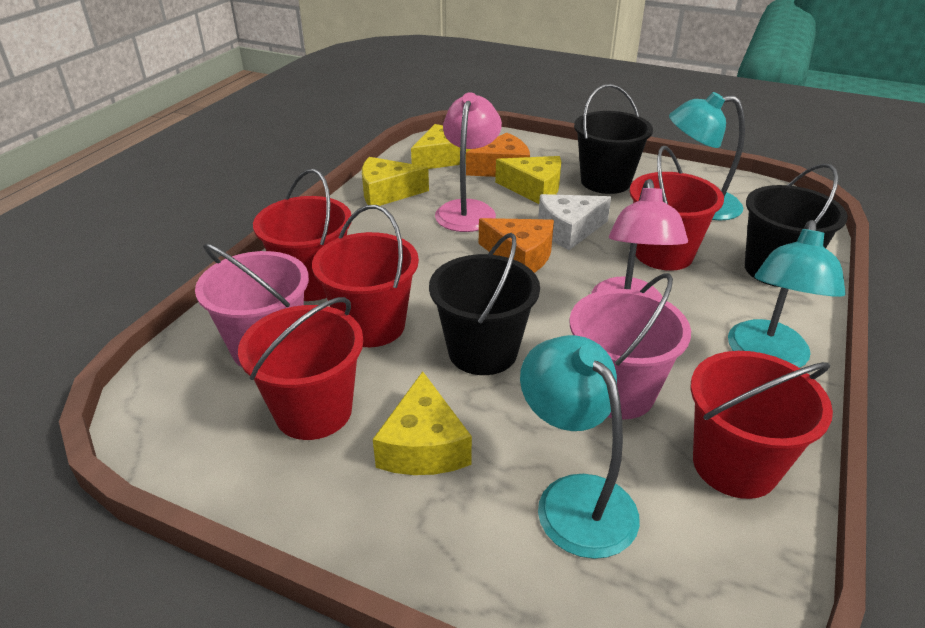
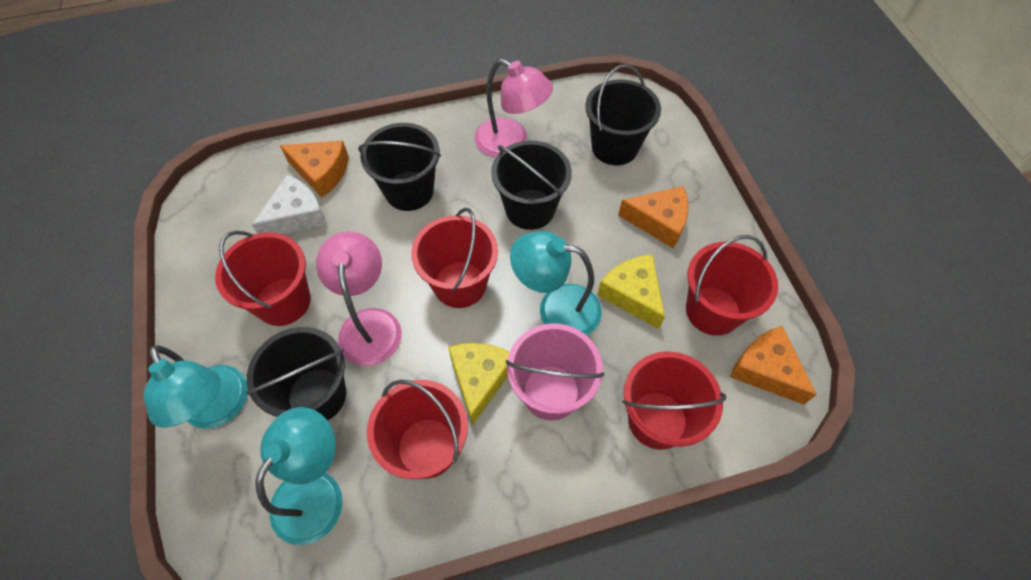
black bucket: [429,233,540,375] [574,84,653,194] [745,163,848,287] = 3 -> [246,327,346,420] [358,123,441,211] [491,141,572,230] [585,64,661,165] = 4
orange cheese: [466,133,530,177] [479,218,554,273] = 2 -> [280,140,349,197] [618,186,689,248] [730,326,817,404] = 3
pink bucket: [195,243,309,367] [569,273,691,420] = 2 -> [506,323,604,421] = 1
yellow cheese: [362,157,429,206] [373,371,472,475] [411,124,471,169] [495,156,561,204] = 4 -> [448,343,510,425] [597,254,665,329] = 2

